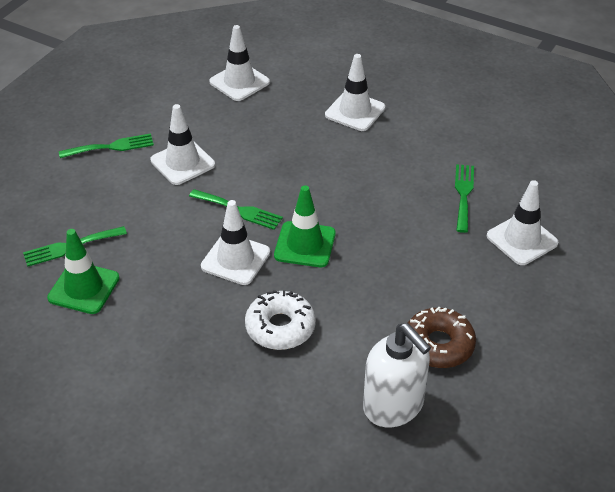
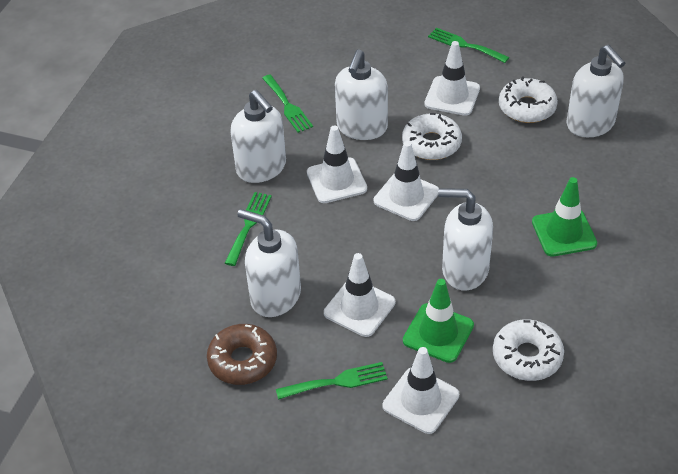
white donut: [245,290,316,350] = 1 -> [402,113,462,160] [493,319,564,381] [499,76,558,123] = 3
white soap dispenser: [363,323,431,427] = 1 -> [230,90,286,183] [237,209,301,317] [335,49,388,140] [438,188,493,291] [567,45,625,137] = 5

